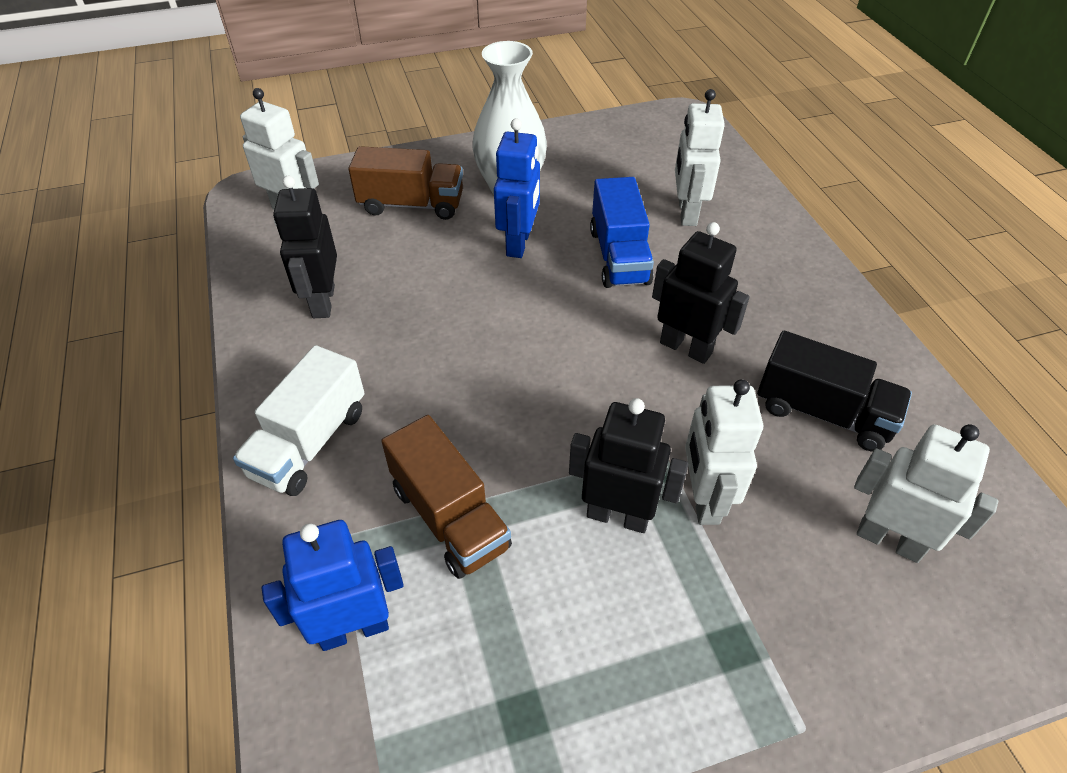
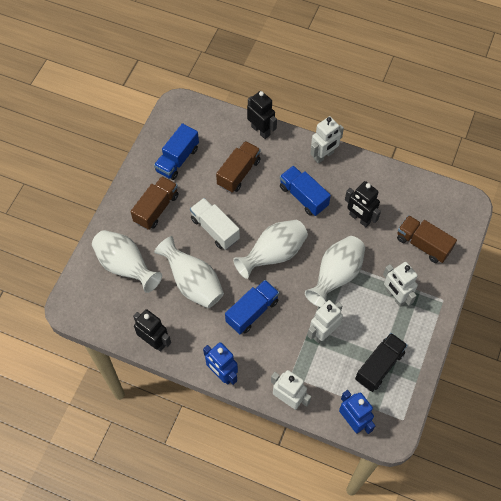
blue truck: [590,177,654,288] = 1 -> [154,123,199,180] [225,280,279,334] [280,166,331,216] = 3
brown truck: [349,146,463,220] [381,415,512,579] = 2 -> [130,176,179,230] [216,141,261,193] [397,215,457,263] = 3
white vase: [472,41,547,195] = 1 -> [92,230,162,293] [154,236,224,308] [233,220,308,279] [305,236,365,307] = 4

